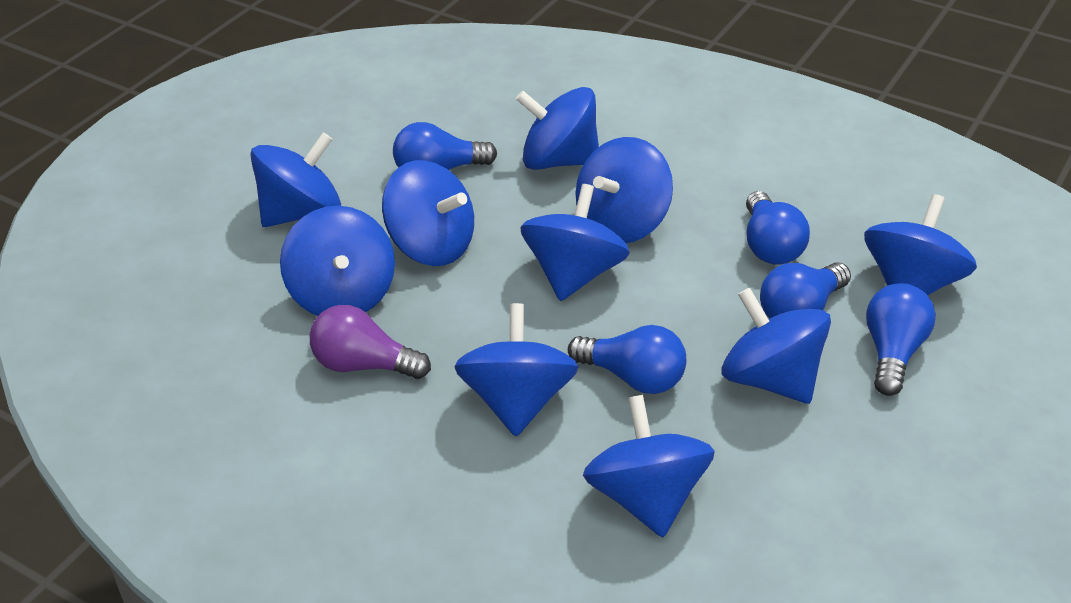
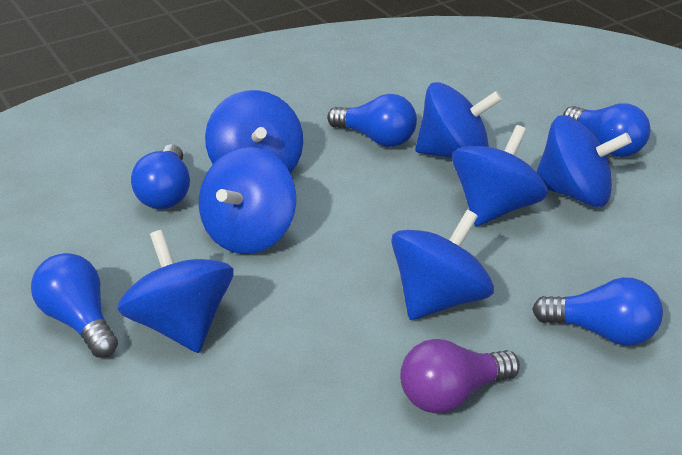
blue spinning top: [250,132,341,227] [280,206,395,316] [382,160,474,266] [454,303,579,436] [516,87,599,170] [520,184,630,301] [576,137,673,243] [583,395,715,537] [722,288,831,404] [864,194,977,296] = 10 -> [117,230,234,353] [199,147,296,254] [205,90,303,173] [391,210,494,320] [415,82,502,158] [452,125,548,226] [536,115,632,207] = 7

